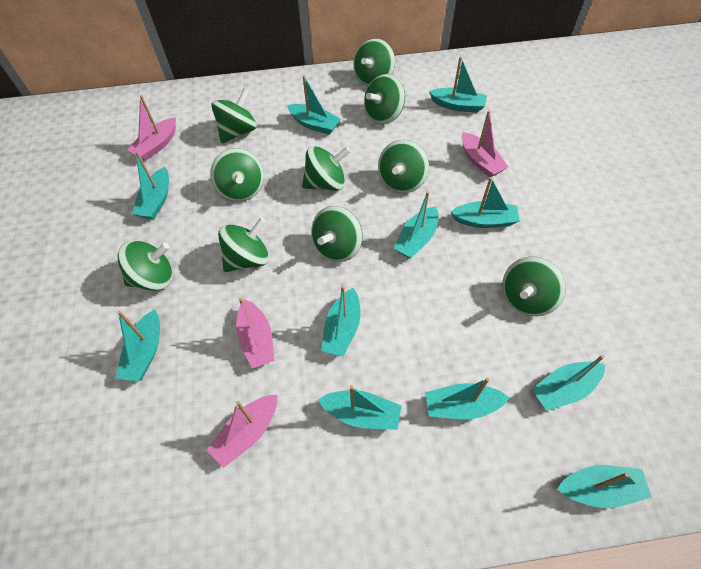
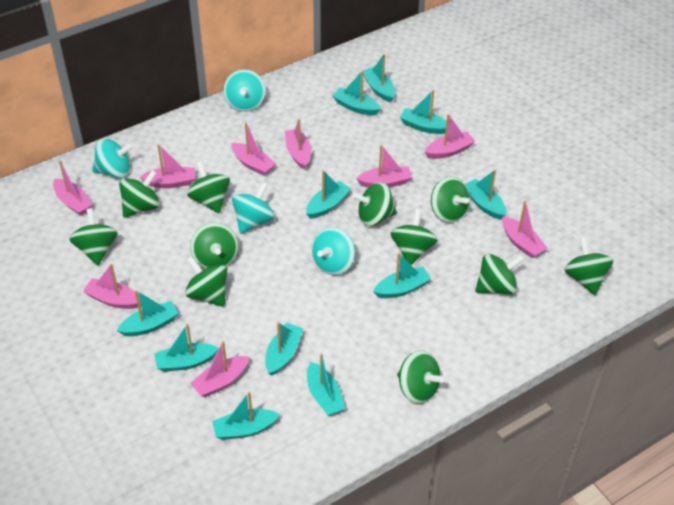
green spinning top: [118,240,173,291] [210,148,264,202] [211,88,257,143] [218,217,269,272] [302,146,351,191] [311,206,363,262] [353,38,395,87] [364,74,405,124] [378,140,429,193] [503,257,566,316] = 10 -> [69,208,118,266] [119,170,160,218] [185,257,227,307] [187,161,230,213] [190,223,238,268] [352,182,397,226] [390,209,437,265] [397,350,444,404] [431,177,470,223] [475,254,524,295] [564,237,613,295] = 11
pink boat: [127,95,176,160] [207,395,277,468] [236,298,275,368] [462,110,508,177] = 4 -> [53,160,93,216] [83,264,141,309] [139,144,195,188] [190,341,249,397] [231,123,276,176] [285,119,311,170] [356,145,412,188] [425,114,475,159] [502,201,547,258] = 9
turquoise spinning top: none = 0 -> [92,138,134,178] [224,69,266,112] [232,182,274,234] [312,227,355,275] = 4

